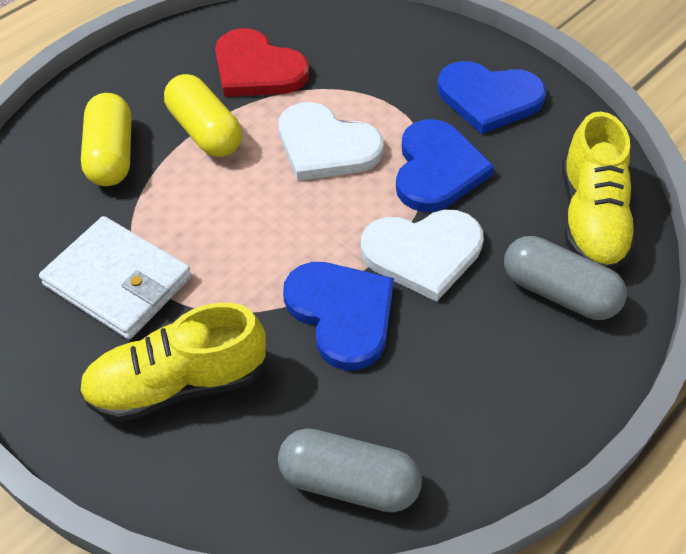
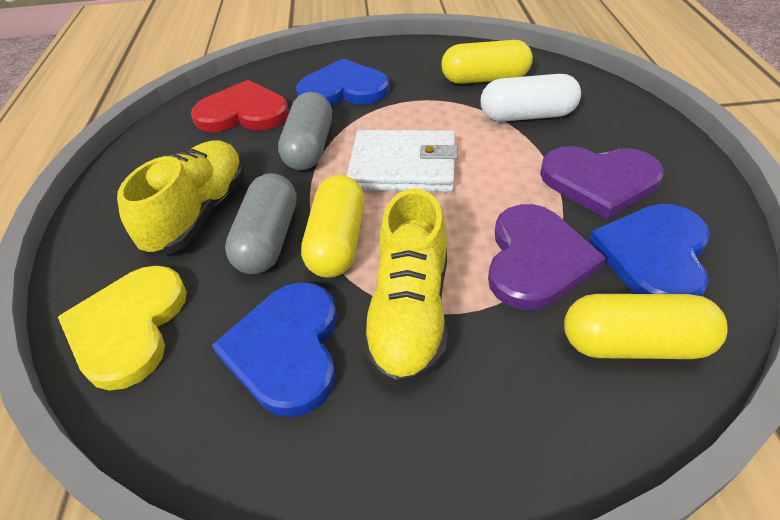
purple heart: none = 0 -> [488,204,606,310] [540,146,664,219] = 2
white capsule: none = 0 -> [481,74,581,122] = 1
white heart: [279,102,384,181] [361,209,484,302] = 2 -> none = 0
yellow capsule: [81,93,131,186] [164,74,242,157] = 2 -> [301,175,365,278] [441,40,533,84] [564,294,728,359] = 3
yellow heart: none = 0 -> [58,265,187,391] = 1

